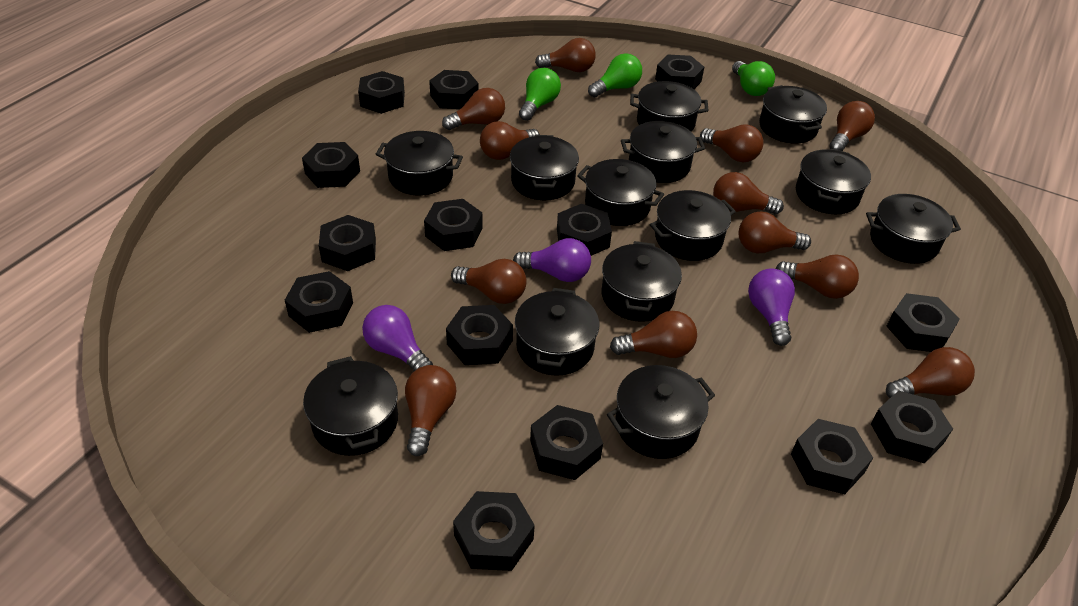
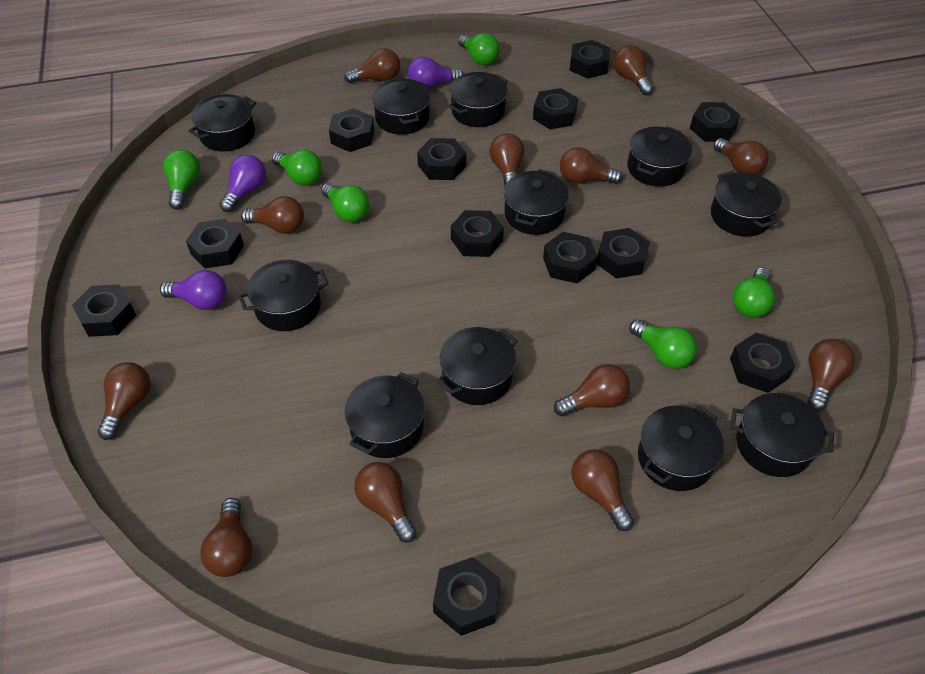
black nut: [285,271,353,333] [302,142,360,188] [319,215,376,271] [358,71,405,114] [424,199,483,251] [429,70,479,109] [446,305,513,365] [453,491,535,571] [530,405,603,480] [557,204,612,256] [655,55,704,89] [791,419,873,494] [871,391,953,463] [887,293,960,352] = 14 -> [72,284,136,337] [186,219,244,268] [329,108,374,152] [417,138,466,180] [433,557,501,636] [451,210,504,257] [533,88,578,129] [543,232,598,283] [569,40,610,79] [597,228,650,279] [690,102,740,142] [730,333,795,393] = 12
black pot: [303,356,398,456] [376,131,463,196] [510,135,579,200] [515,288,599,376] [577,159,664,226] [602,241,682,322] [607,365,715,459] [621,121,705,183] [630,81,709,132] [650,190,736,261] [759,85,827,144] [796,149,871,214] [866,194,961,264] = 13 -> [189,94,256,152] [239,259,329,331] [345,372,425,458] [372,78,431,135] [437,327,518,405] [448,72,508,127] [504,169,569,235] [627,126,692,187] [638,406,724,491] [711,171,781,237] [730,393,834,477] = 11
green light bulb: [519,68,561,121] [588,53,642,97] [732,61,775,96] = 3 -> [163,150,200,209] [272,150,322,186] [321,183,369,222] [458,33,500,65] [629,319,697,369] [732,268,775,318] = 6

